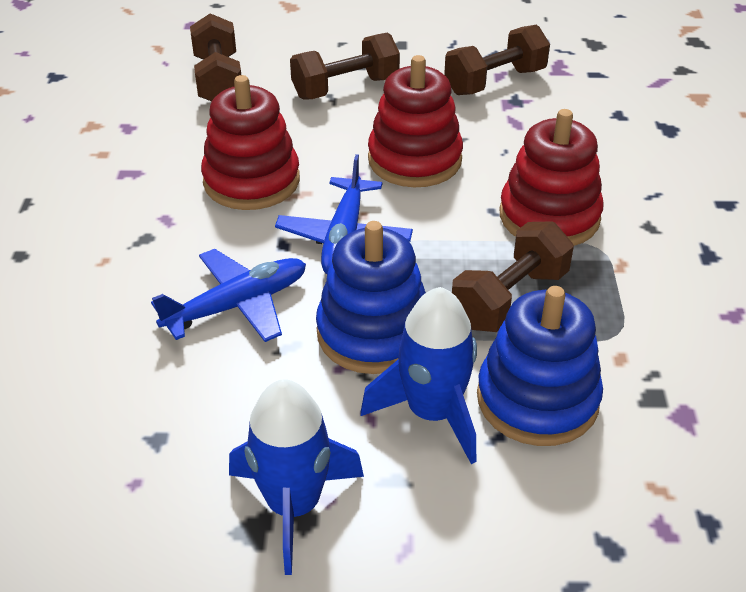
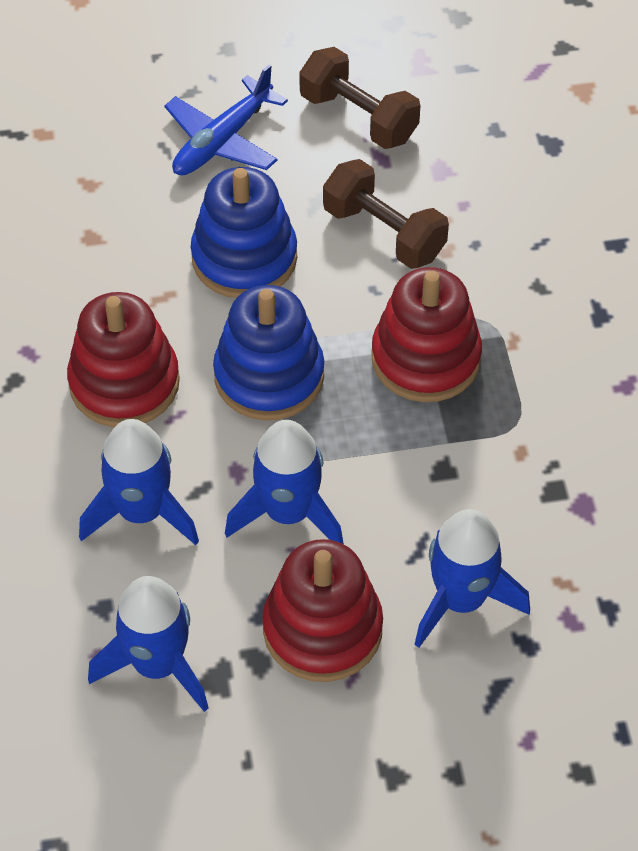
blue plane: [151,249,306,342] [275,154,413,274] = 2 -> [165,64,288,175] = 1
blue rocket: [229,379,364,575] [361,287,477,464] = 2 -> [79,419,199,545] [88,576,209,712] [225,420,344,544] [415,509,530,648] = 4
brown dumbbell: [190,13,241,101] [290,33,400,100] [444,24,550,95] [452,221,574,332] = 4 -> [299,47,420,149] [323,159,449,269] = 2

